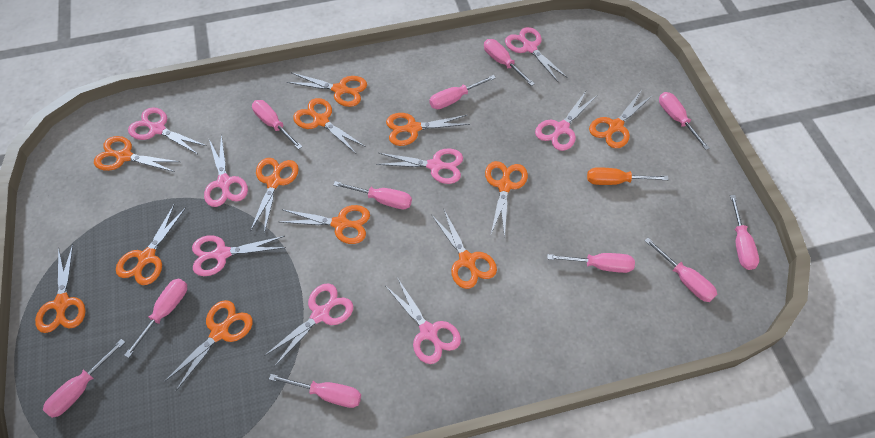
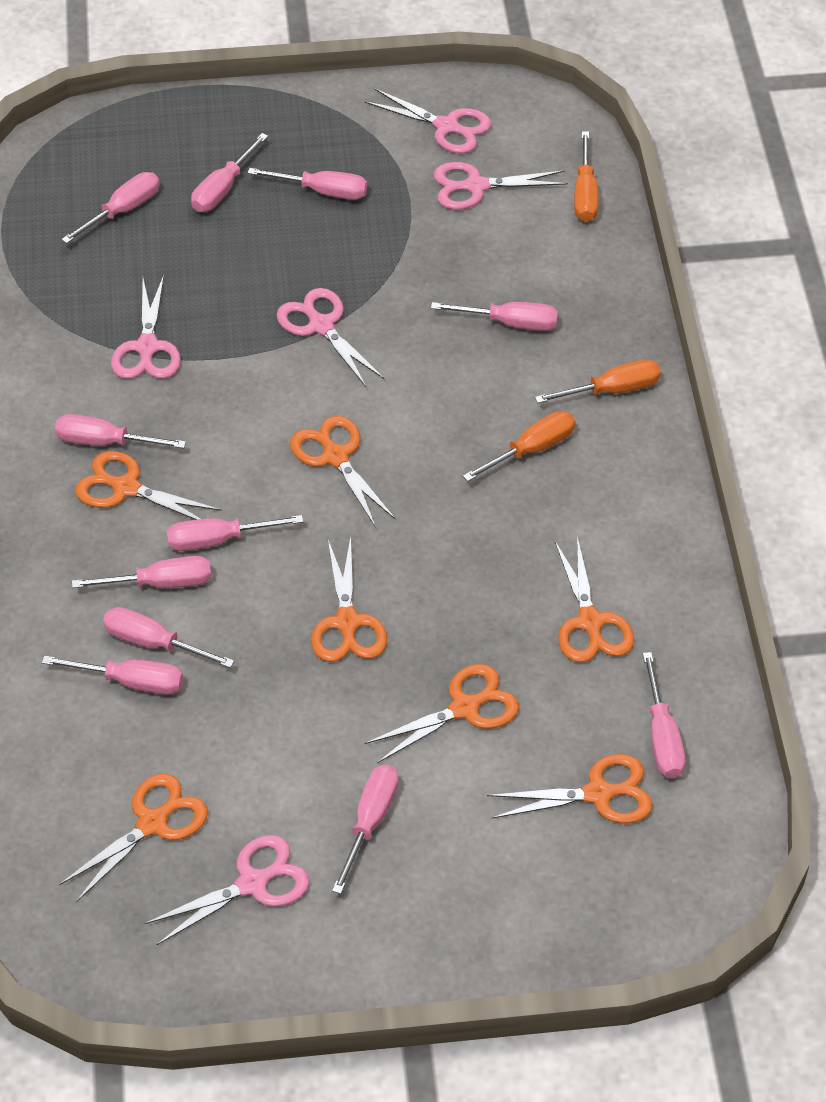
orange scissors: [35,244,86,333] [94,136,180,172] [116,204,186,285] [164,300,253,391] [250,158,299,234] [281,205,370,244] [287,73,367,107] [293,98,366,154] [386,113,470,146] [431,208,497,289] [485,161,528,237] [589,91,653,148] = 12 -> [59,774,208,902] [75,451,222,520] [290,416,396,528] [311,537,387,662] [365,664,519,763] [487,754,653,824] [555,536,634,663] = 7
orange screwdriver: [587,167,669,185] = 1 -> [463,411,575,482] [535,359,661,403] [574,131,599,222] = 3
pink scissors: [128,107,207,154] [192,235,286,276] [204,134,248,207] [264,284,353,367] [376,149,463,184] [386,277,461,364] [505,27,568,82] [535,91,597,151] = 8 -> [111,275,181,379] [144,835,310,945] [277,288,385,387] [365,88,491,153] [433,162,568,210] = 5

